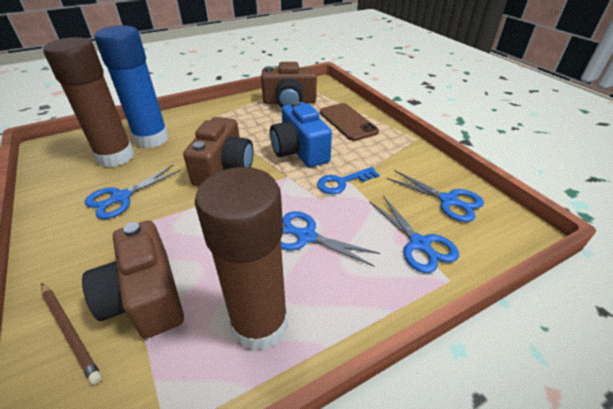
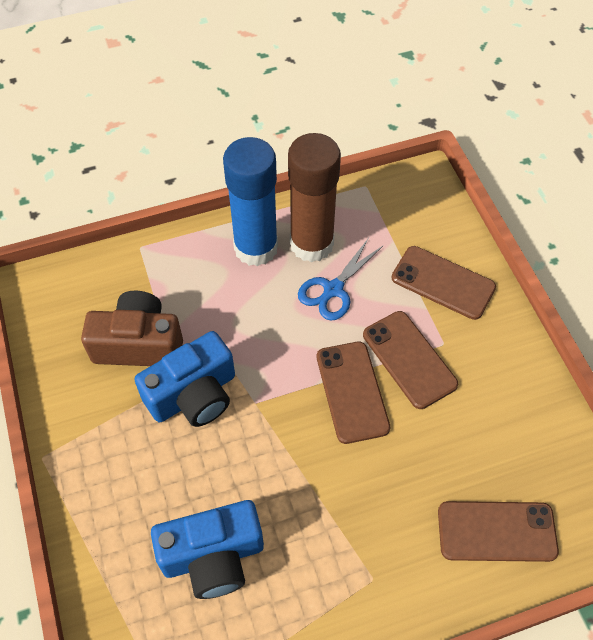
blue camera: [270,100,332,167] = 1 -> [134,331,235,427] [151,500,264,599] = 2
blue key: [317,167,379,194] = 1 -> none = 0
blue scissors: [85,165,181,219] [281,211,380,266] [369,196,459,273] [387,170,484,222] = 4 -> [298,238,384,321] = 1
brown camera: [82,221,184,339] [183,117,254,186] [261,62,317,108] = 3 -> [81,291,183,366] = 1
brown glue stick: [43,37,134,167] [195,167,288,351] = 2 -> [288,133,341,262] = 1
brown pencil: [41,283,102,385] = 1 -> none = 0
brown phone: [320,103,379,141] = 1 -> [317,342,390,444] [363,311,458,409] [392,246,496,320] [438,501,559,562] = 4

